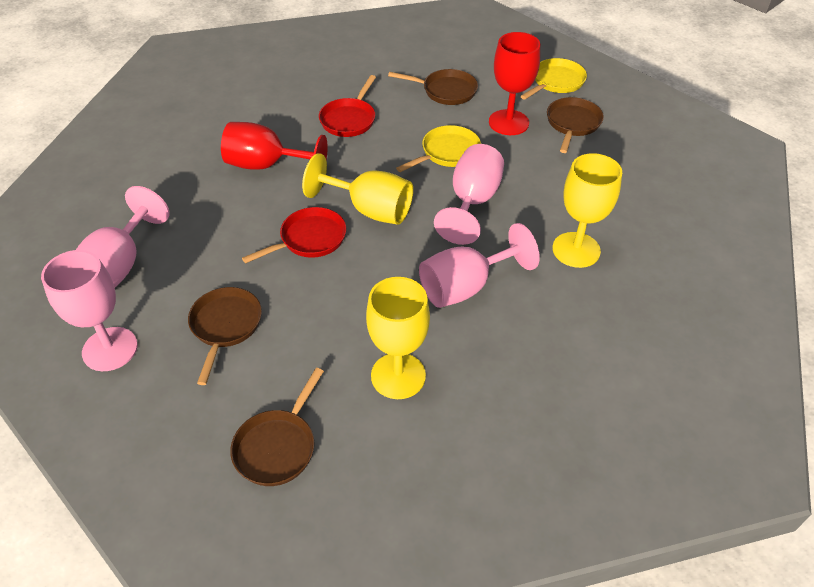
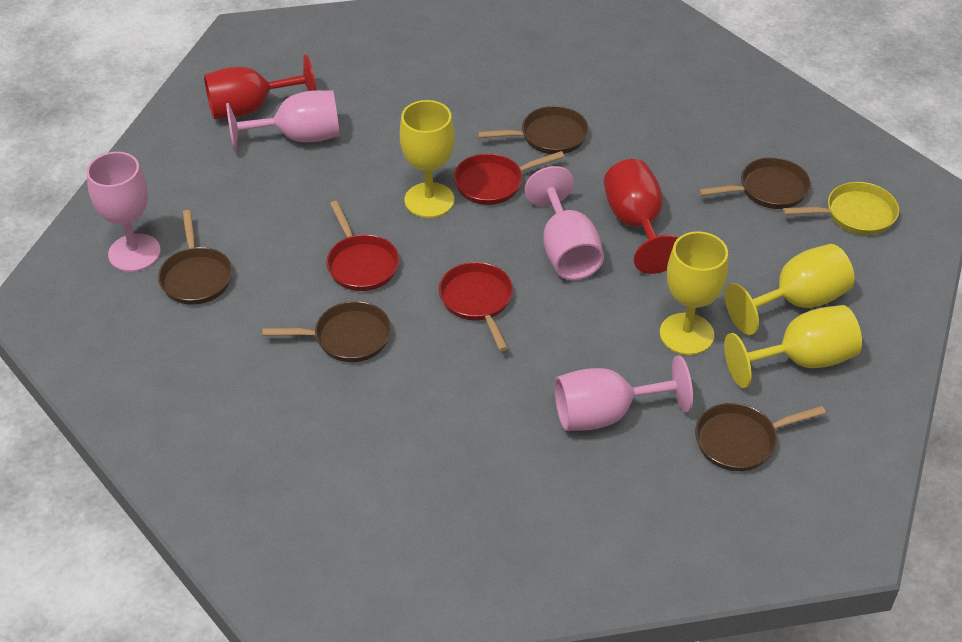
brown pan: [188,287,262,385] [230,368,324,486] [388,69,478,105] [547,97,604,153] = 4 -> [158,210,232,305] [262,301,391,362] [478,106,589,154] [695,403,826,471] [699,157,811,209] = 5
red pan: [242,207,346,263] [319,75,376,137] = 2 -> [326,201,399,291] [439,262,513,351] [453,151,564,205] = 3
yellow goblet: [302,153,413,225] [366,277,430,399] [552,153,622,268] = 3 -> [400,100,455,218] [660,231,728,355] [724,305,862,388] [725,244,855,335] = 4
yellow pan: [396,125,481,172] [521,58,587,100] = 2 -> [783,182,899,235] = 1

